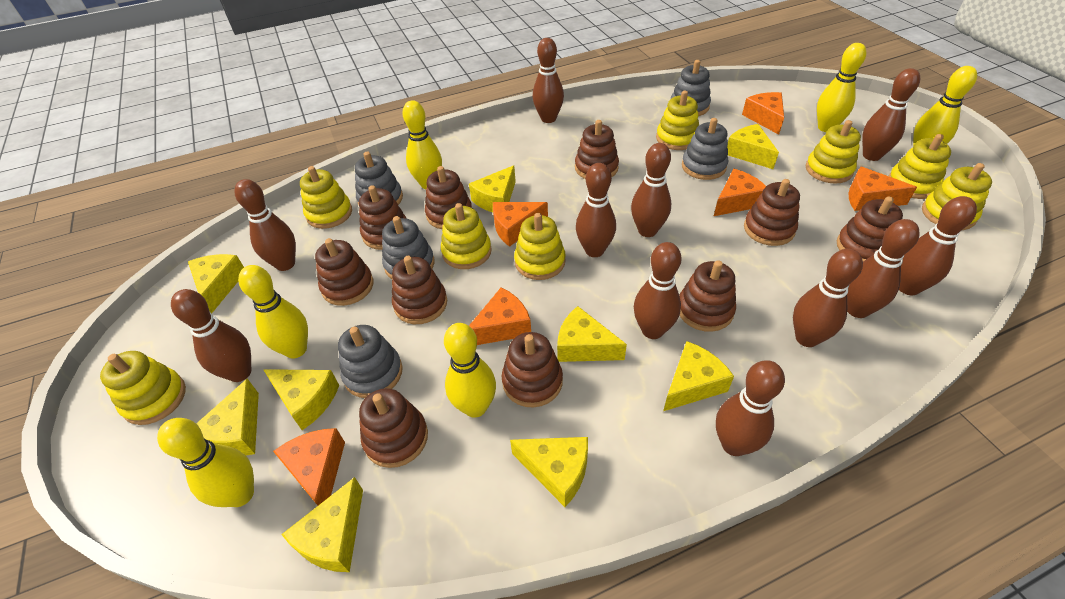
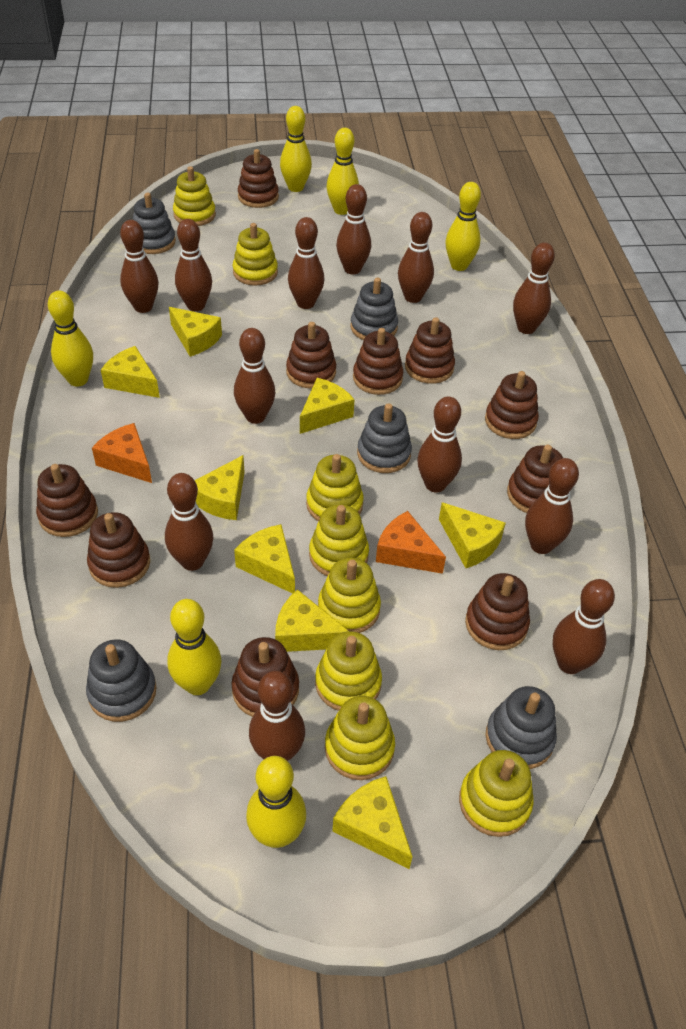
brown bowling pin: [171,289,251,382] [234,179,296,271] [533,38,564,123] [576,163,616,257] [631,143,671,237] [634,242,682,339] [716,360,785,456] [793,248,863,347] [847,219,920,318] [862,68,920,161] [899,196,977,296] = 11 -> [120,220,158,313] [165,473,213,571] [175,219,212,311] [234,328,275,424] [249,671,305,761] [288,217,324,309] [336,184,371,274] [398,212,434,303] [417,396,462,492] [513,243,555,334] [525,458,579,554] [553,579,615,674] = 12
orange cheese: [273,428,345,505] [469,288,531,345] [493,202,548,247] [714,169,766,216] [742,92,784,135] [848,166,917,211] = 6 -> [92,423,152,483] [376,511,446,574] = 2
yellow cheese: [188,254,244,314] [196,379,259,456] [263,369,339,430] [281,477,363,572] [469,165,516,212] [510,437,588,507] [557,306,627,362] [663,341,734,411] [727,124,779,169] = 9 -> [101,346,160,398] [169,307,222,357] [195,455,245,520] [234,524,295,593] [275,589,348,652] [300,378,355,434] [332,776,412,869] [439,502,506,568] = 8

